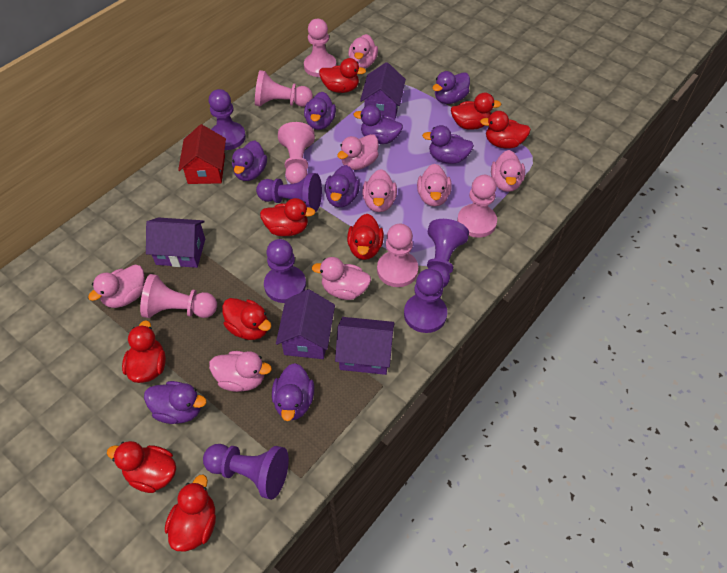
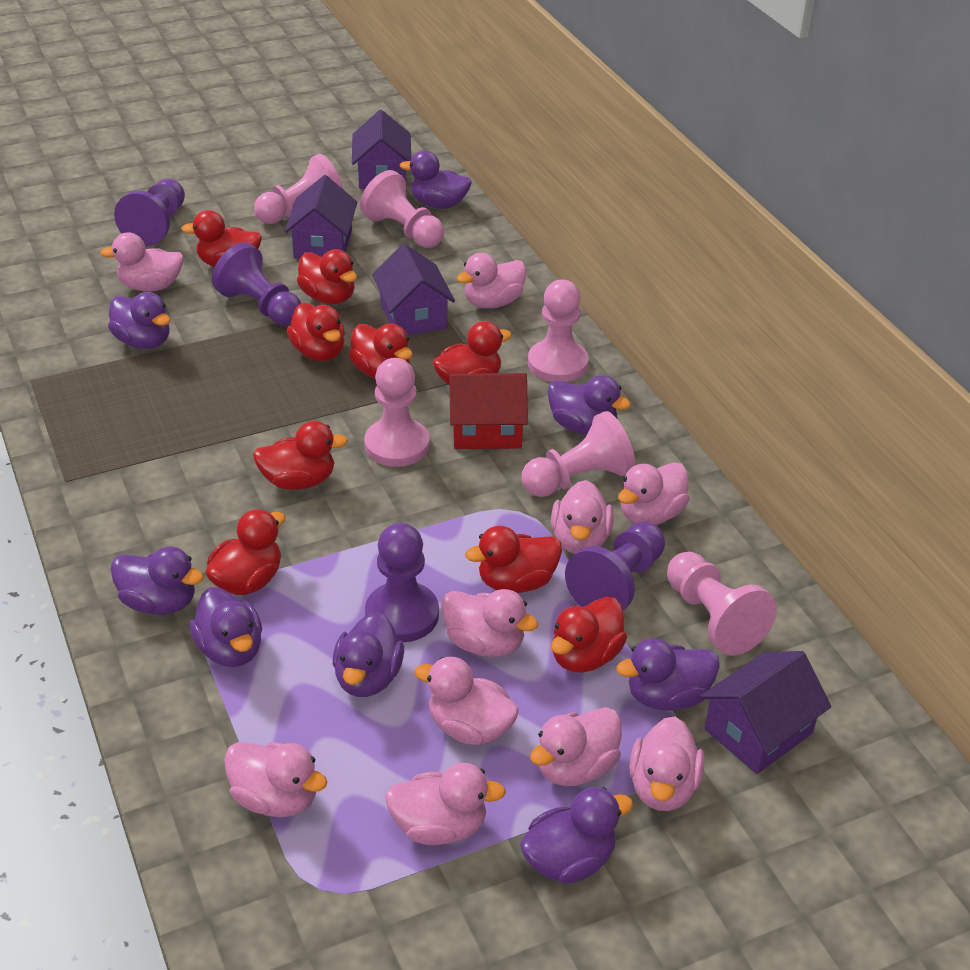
pink duck: [88,264,145,308] [209,351,272,392] [312,257,371,300] [337,134,379,170] [348,34,378,69] [362,169,397,212] [417,164,452,206] [491,150,525,192] = 8 -> [100,232,184,291] [224,742,327,817] [385,763,506,845] [415,657,519,745] [441,589,538,657] [456,253,526,308] [530,707,622,786] [551,480,614,554] [618,462,689,525] [629,716,704,811] = 10
purple pawn: [203,444,289,500] [209,89,246,150] [256,173,322,212] [264,239,306,303] [404,269,447,333] [427,219,469,288] = 6 -> [114,179,185,246] [212,243,301,326] [365,523,439,642] [565,522,665,610] = 4

